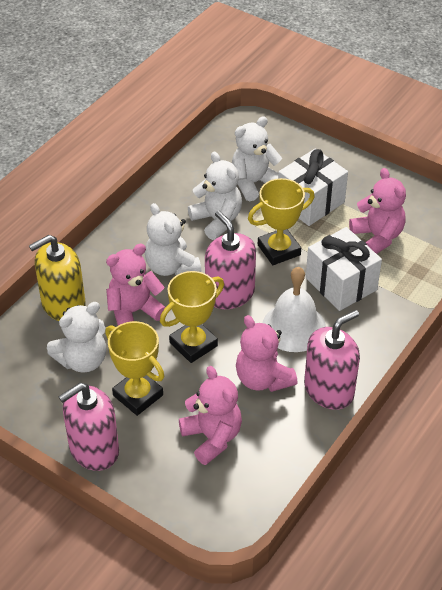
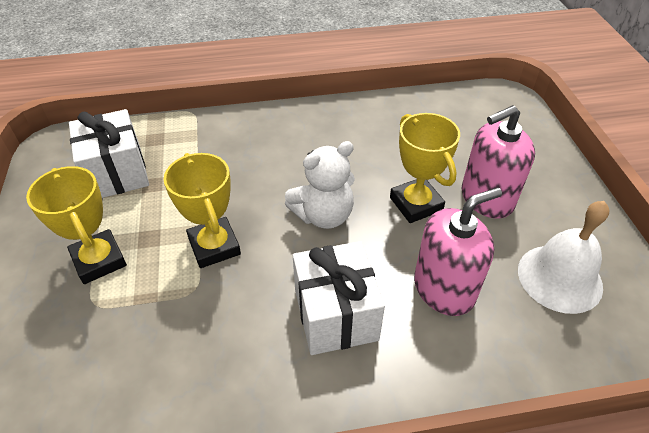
pink soap dispenser: [59,383,119,471] [205,210,256,309] [304,310,360,410] = 3 -> [414,187,502,316] [462,105,535,218] = 2
pink teddy bear: [106,244,166,326] [179,366,242,465] [236,315,298,392] [349,168,406,254] = 4 -> none = 0
white teddy bear: [47,302,106,373] [145,203,201,276] [188,152,242,240] [232,116,282,201] = 4 -> [285,141,355,229] = 1
yellow soap dispenser: [29,235,86,321] = 1 -> none = 0

